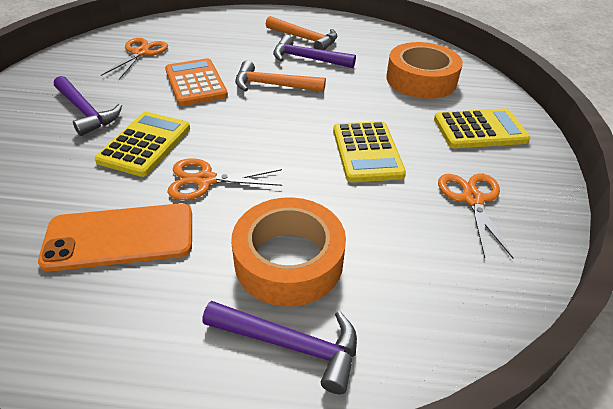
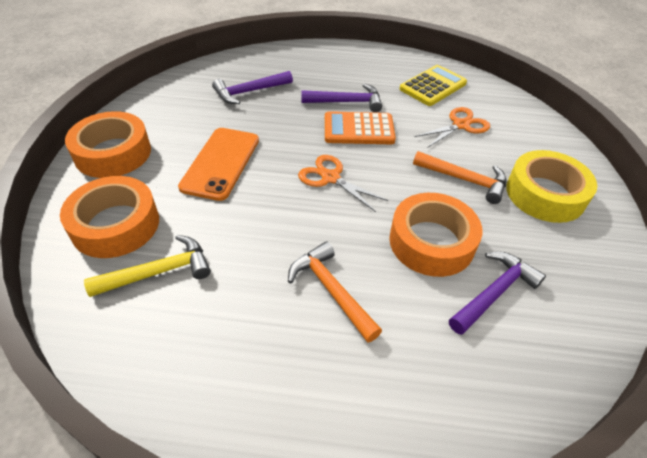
orange scissors: [101,38,168,80] [167,158,282,200] [438,174,514,259] = 3 -> [298,155,388,212] [414,107,490,148] = 2
orange tape: [231,197,346,307] [386,42,463,99] = 2 -> [60,176,159,258] [65,111,151,178] [389,193,482,277] = 3
yellow calculator: [95,112,190,177] [333,121,406,182] [434,108,530,148] = 3 -> [400,65,467,106] = 1
yellow hammer: none = 0 -> [84,235,211,297] = 1
yellow tape: none = 0 -> [506,150,597,223] = 1

